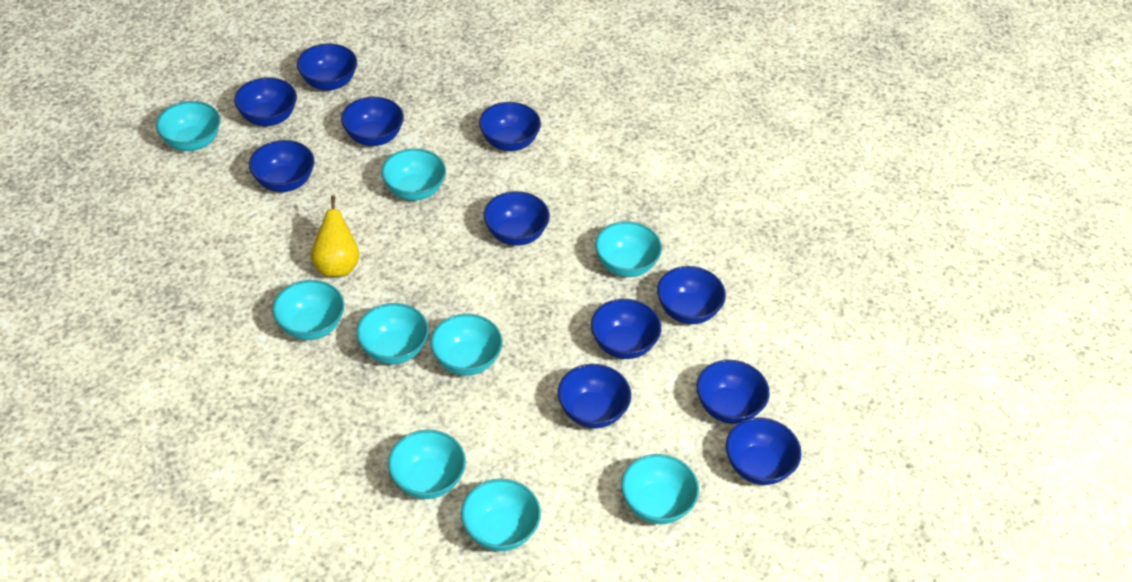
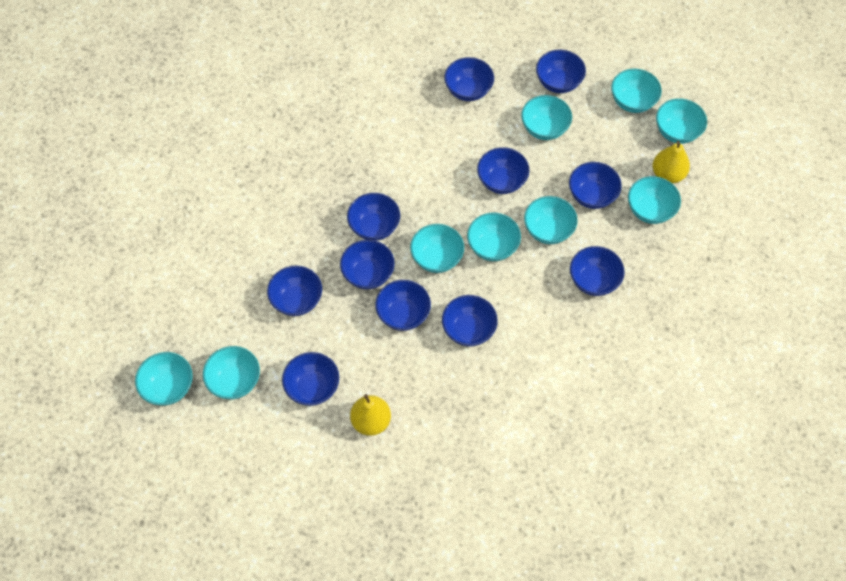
yellow pear: [311,196,360,277] = 1 -> [350,394,391,436] [653,141,690,183] = 2

